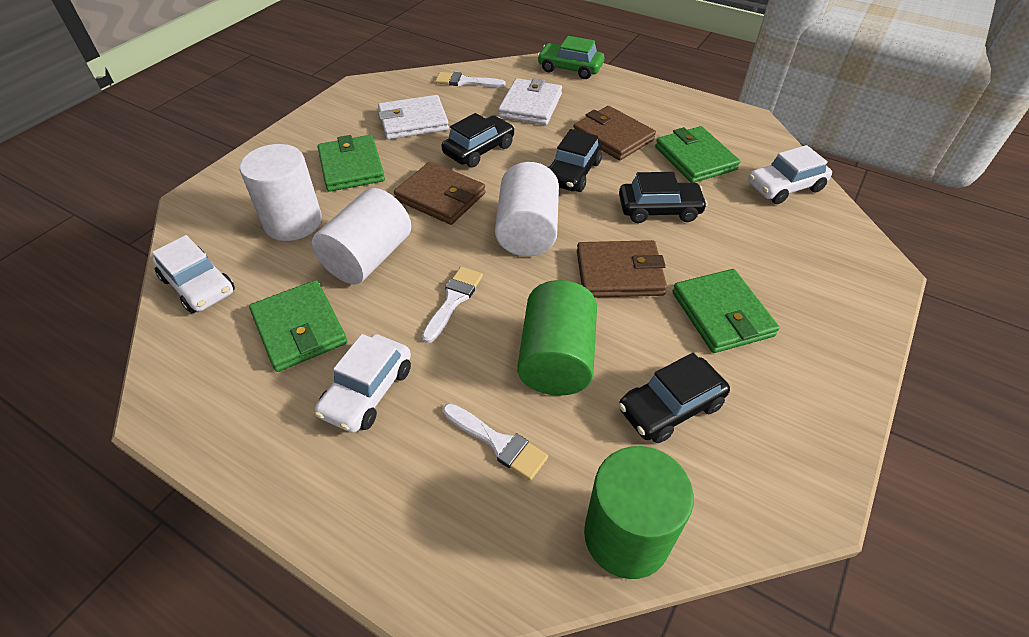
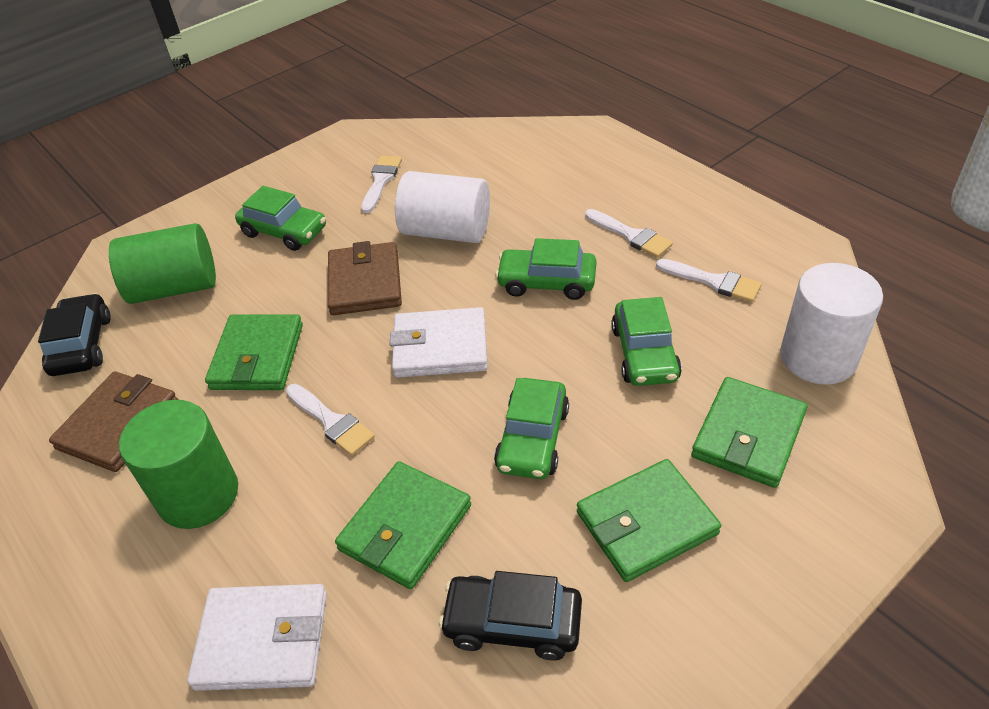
black car: [442,113,515,168] [548,129,602,192] [619,172,707,223] [619,353,730,443] = 4 -> [38,293,111,376] [439,571,582,660] = 2
brown wallet: [394,162,485,225] [573,106,656,160] [577,240,667,298] = 3 -> [49,371,178,472] [328,241,402,315] = 2
green car: [537,36,604,79] = 1 -> [235,186,326,251] [494,378,569,479] [495,238,596,300] [611,297,682,386] = 4
white brush: [422,267,483,343] [435,72,505,87] [443,403,548,481] = 3 -> [286,384,375,456] [361,156,402,213] [585,209,673,258] [656,259,762,302] = 4
white car: [152,235,235,313] [315,334,411,433] [748,145,832,204] = 3 -> none = 0
white cylinder: [240,144,322,241] [312,188,411,284] [495,162,559,256] = 3 -> [395,171,490,243] [780,263,883,385] = 2

